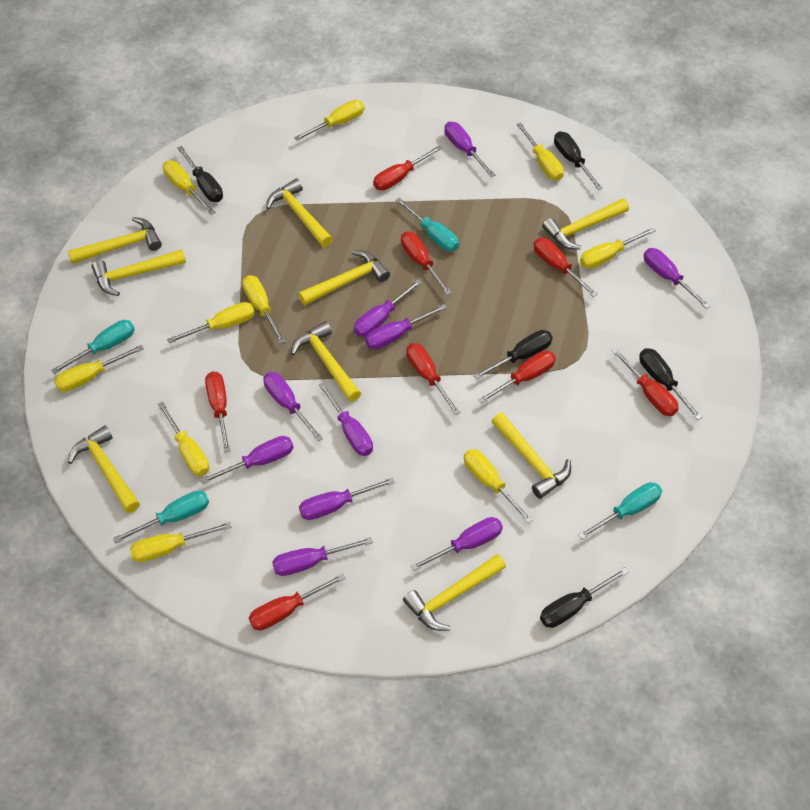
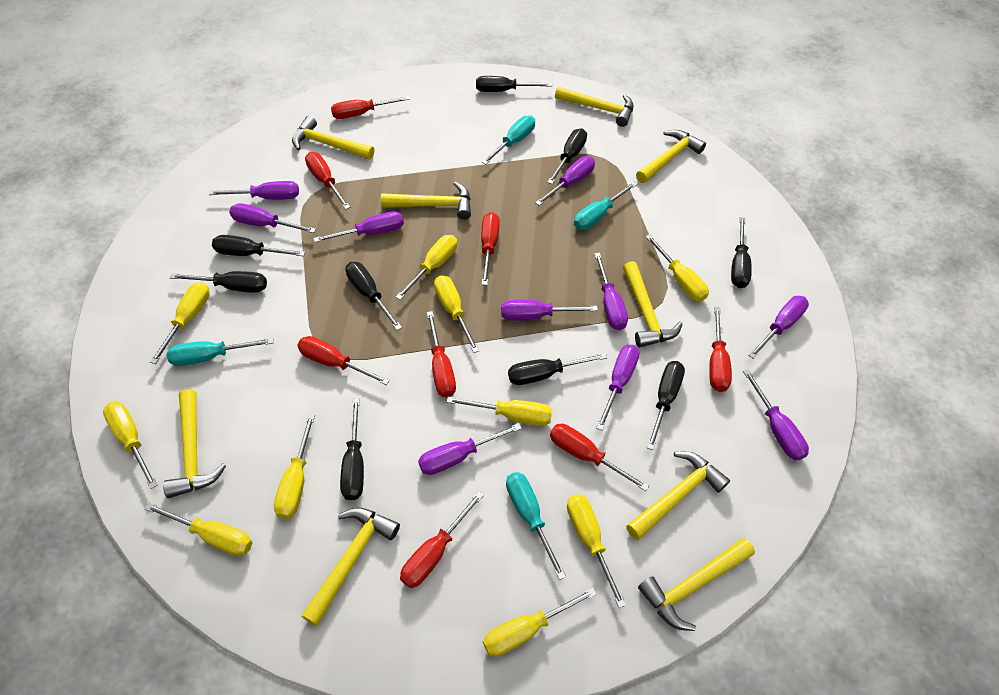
black screwdriver: [177,146,223,202] [473,330,553,379] [540,567,629,628] [554,131,603,190] [639,348,702,420] = 5 -> [170,271,267,293] [212,235,305,256] [340,398,364,500] [346,262,402,330] [476,76,553,92] [508,353,607,385] [547,129,587,184] [647,361,685,450] [731,217,752,288] = 9

